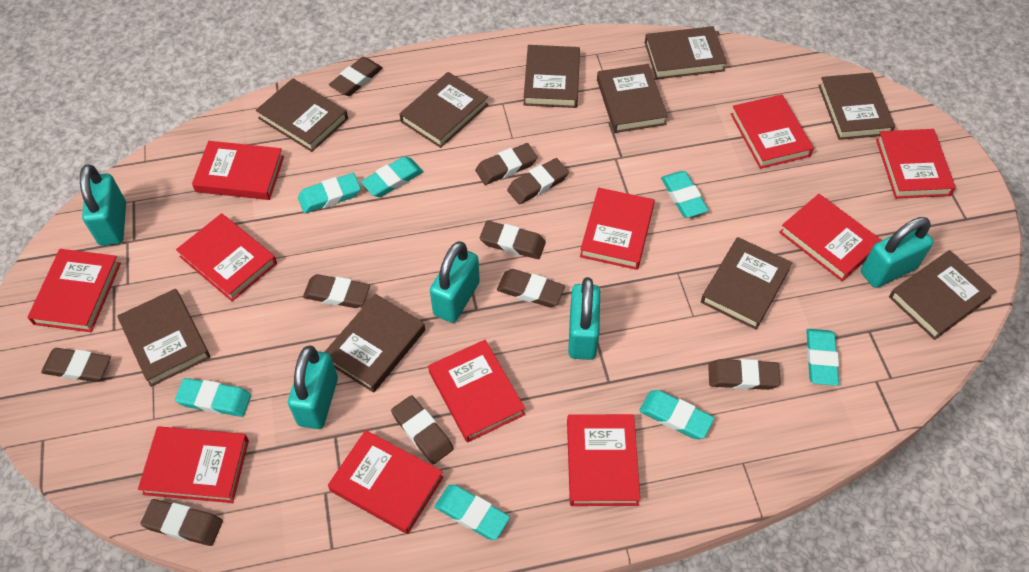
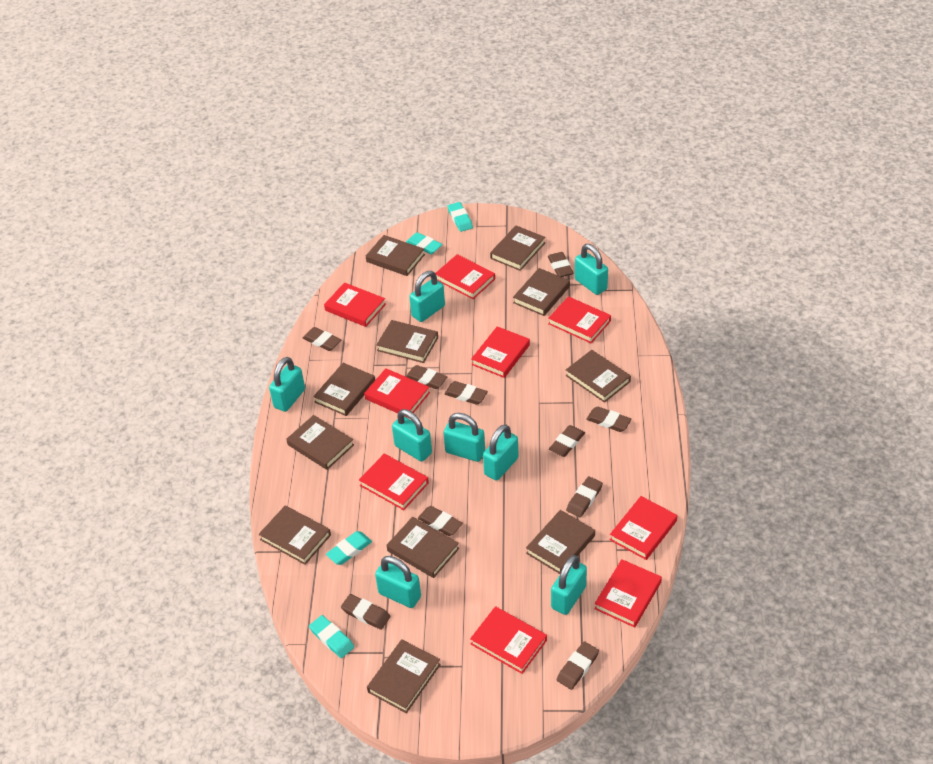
brown book: [117,289,210,387] [256,78,348,152] [325,294,425,393] [400,72,488,148] [524,45,580,108] [597,64,668,133] [645,26,727,79] [701,237,792,330] [818,72,895,140] [889,250,996,340] = 10 -> [259,506,331,565] [286,415,354,470] [313,363,375,416] [366,235,425,276] [367,640,441,713] [376,320,438,363] [387,517,459,578] [490,226,545,271] [513,268,570,316] [526,510,595,574] [566,350,631,403] = 11
red book: [27,249,121,332] [138,426,249,503] [176,213,277,301] [192,141,284,200] [328,430,443,534] [428,340,525,443] [567,414,640,506] [580,188,655,270] [731,94,814,169] [779,194,882,282] [876,129,956,199] = 11 -> [324,282,386,327] [359,454,429,510] [364,368,430,418] [436,254,495,299] [470,606,547,674] [471,326,530,378] [548,296,611,343] [594,559,662,628] [610,496,677,560] = 9
turquoise eraser: [175,378,251,417] [298,173,361,213] [361,156,423,197] [435,485,510,540] [639,390,714,439] [661,171,709,218] [806,329,839,386] = 7 -> [309,615,354,658] [326,531,372,565] [406,232,443,254] [447,202,473,232] = 4
turquoise padlock: [80,164,126,246] [288,345,338,429] [430,241,480,323] [568,277,600,360] [861,217,933,288] = 5 -> [269,357,305,412] [375,556,421,608] [392,409,432,462] [409,271,445,322] [443,413,485,462] [483,424,519,481] [551,555,587,615] [575,244,608,295] = 8

